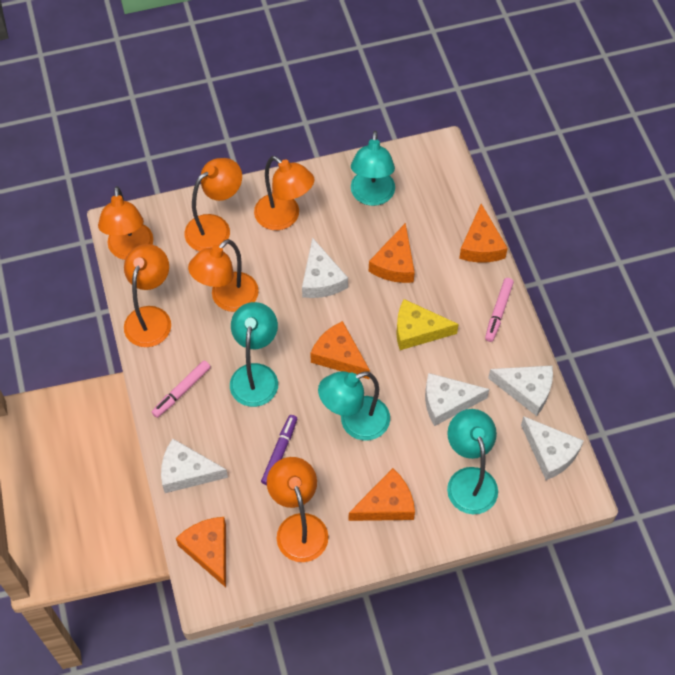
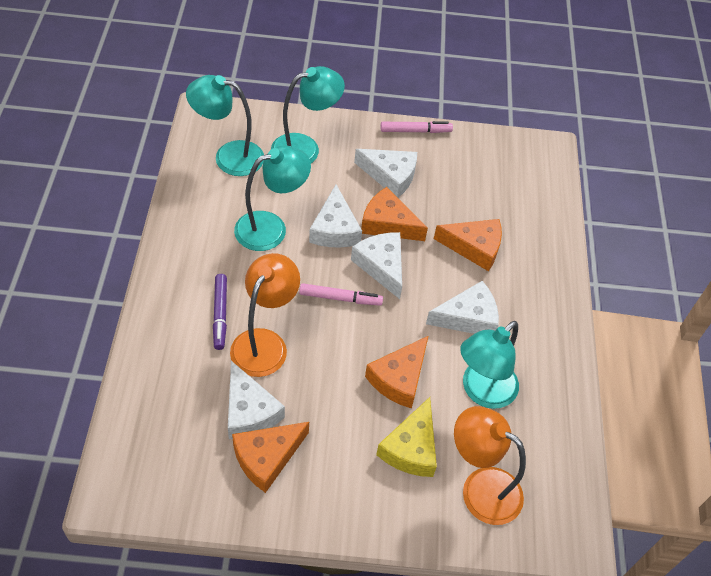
orange cheese: [176,517,226,587] [310,321,370,379] [349,468,415,521] [369,223,415,283] [459,204,508,262] = 5 -> [232,422,309,493] [361,187,428,241] [365,336,428,408] [434,219,502,271] = 4
orange lamp: [98,186,153,260] [124,244,171,347] [185,158,242,251] [188,239,259,312] [254,156,314,230] [267,457,329,562] = 6 -> [230,253,300,377] [454,406,526,525] = 2

